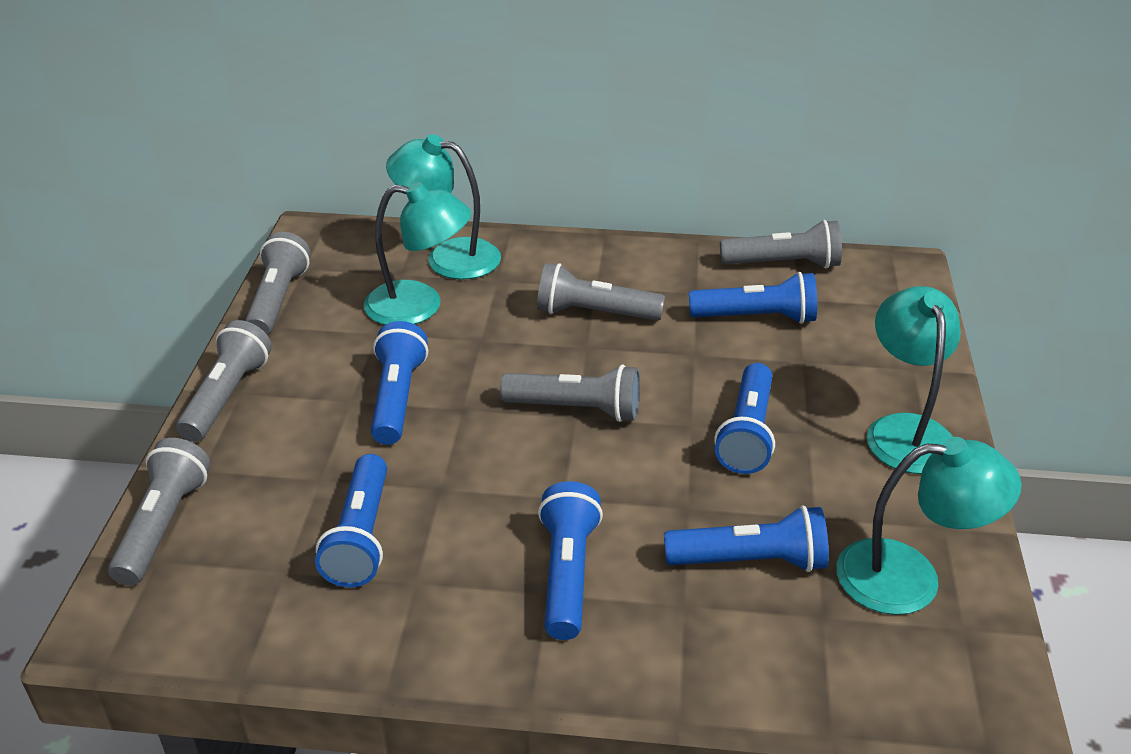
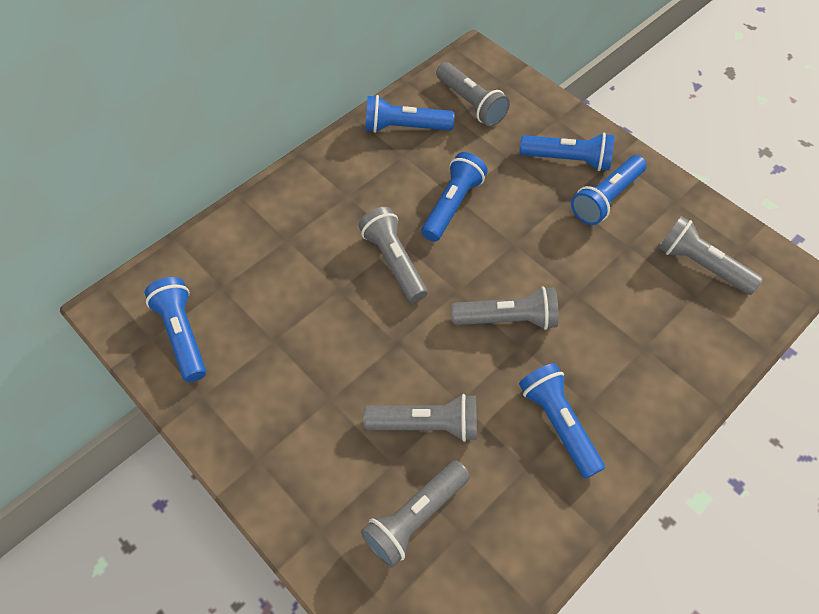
turquoise lamp: [364,182,471,325] [386,134,501,280] [836,437,1022,615] [866,286,961,474] = 4 -> none = 0

